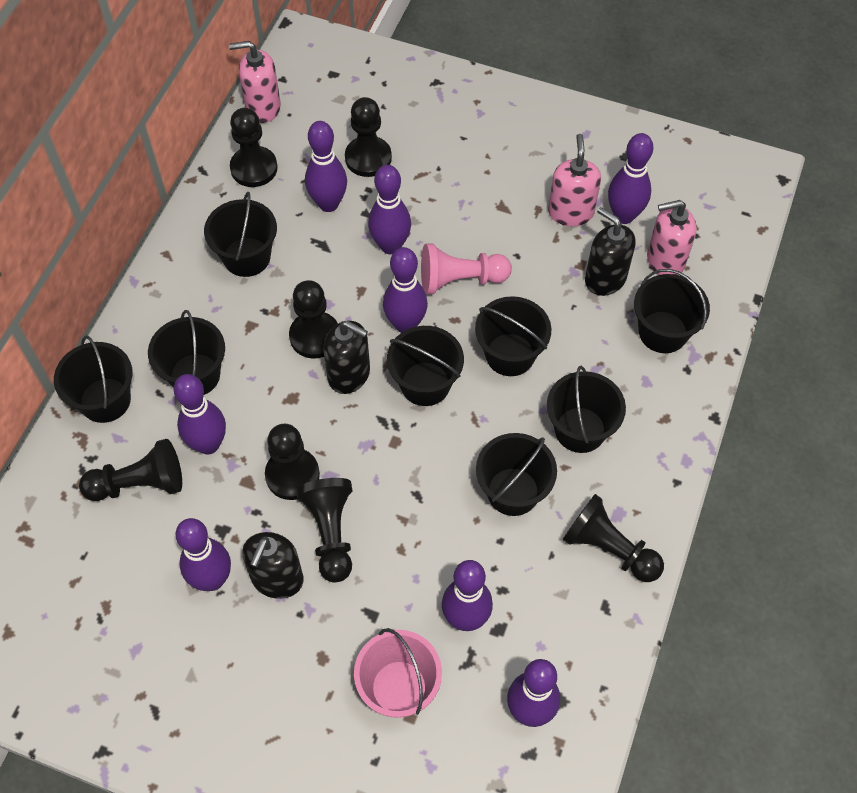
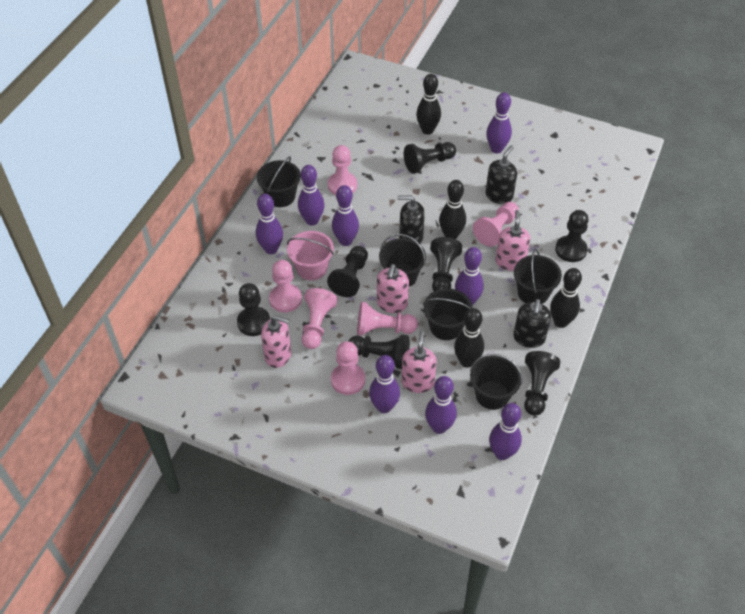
black bowling pin: none = 0 -> [416,74,441,135] [439,180,466,239] [454,308,484,368] [550,268,582,328] = 4
black bucket: [54,336,133,423] [148,310,225,395] [204,192,277,277] [387,326,464,406] [475,296,551,376] [476,433,557,516] [547,366,626,453] [634,269,710,353] = 8 -> [257,156,301,207] [379,234,426,287] [423,288,472,340] [470,354,523,410] [514,249,562,304] = 5
pink pawn: [421,244,512,294] = 1 -> [269,260,302,313] [301,288,338,349] [328,145,357,195] [331,341,365,395] [357,302,418,336] [473,202,519,247] = 6
pink soap dispenser: [229,41,281,123] [548,134,601,226] [647,200,696,275] = 3 -> [261,315,291,368] [377,264,409,313] [401,331,437,393] [495,210,530,271] = 4

